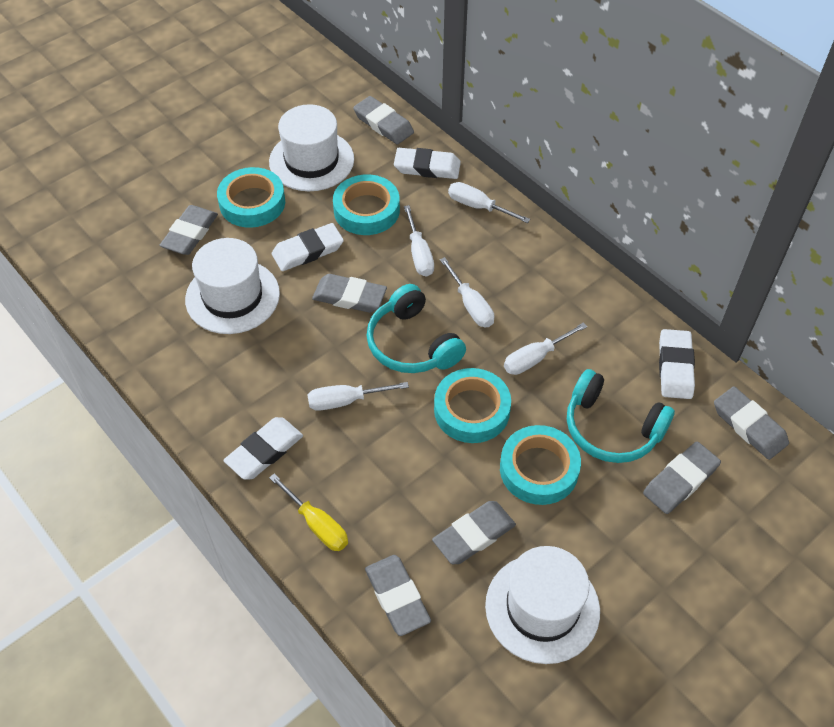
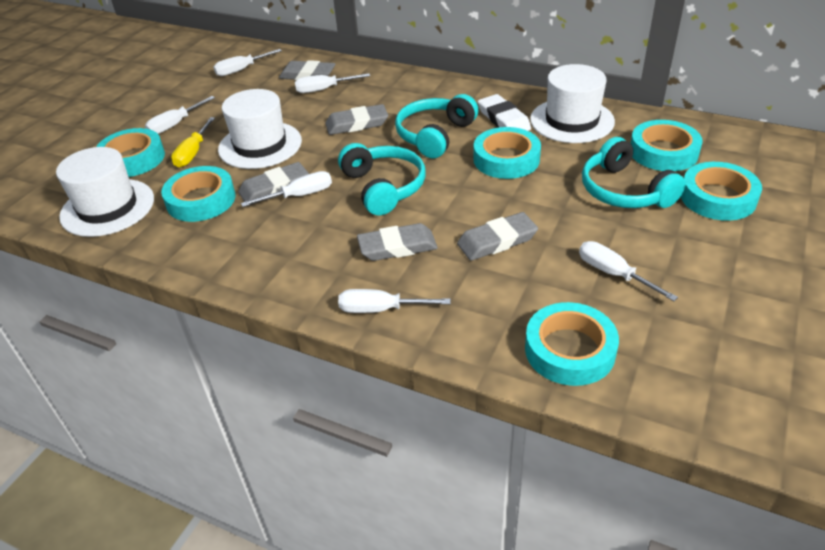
grey eraser: [159,205,218,255] [312,274,387,313] [353,96,414,145] [365,555,431,636] [432,501,516,564] [643,441,721,514] [714,387,789,460] = 7 -> [238,162,309,202] [279,60,336,80] [325,104,388,135] [357,223,438,261] [457,212,538,261] = 5
turquoise headphones: [366,284,466,373] [567,369,675,463] = 2 -> [338,143,426,215] [395,94,478,159] [582,137,686,208] = 3
turquoise tape: [217,167,285,228] [333,174,400,235] [434,368,511,443] [500,425,581,505] = 4 -> [96,128,165,177] [161,166,236,222] [473,127,541,179] [525,302,619,386] [631,120,703,171] [681,162,762,221] = 6
white eraser: [223,417,303,480] [272,223,344,271] [394,148,461,179] [659,329,695,399] = 4 -> [478,94,531,131] = 1
white screwdriver: [308,382,409,411] [404,205,434,276] [440,257,494,327] [448,182,530,223] [504,322,587,375] = 5 -> [145,96,215,134] [213,49,282,76] [241,171,332,207] [295,73,370,93] [338,289,451,313] [579,241,678,301] = 6

